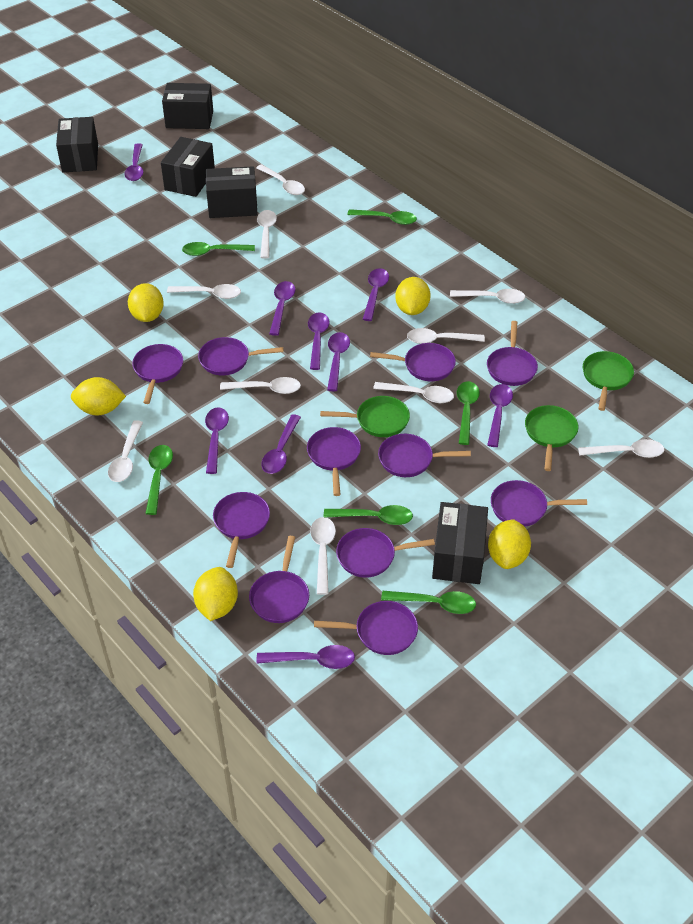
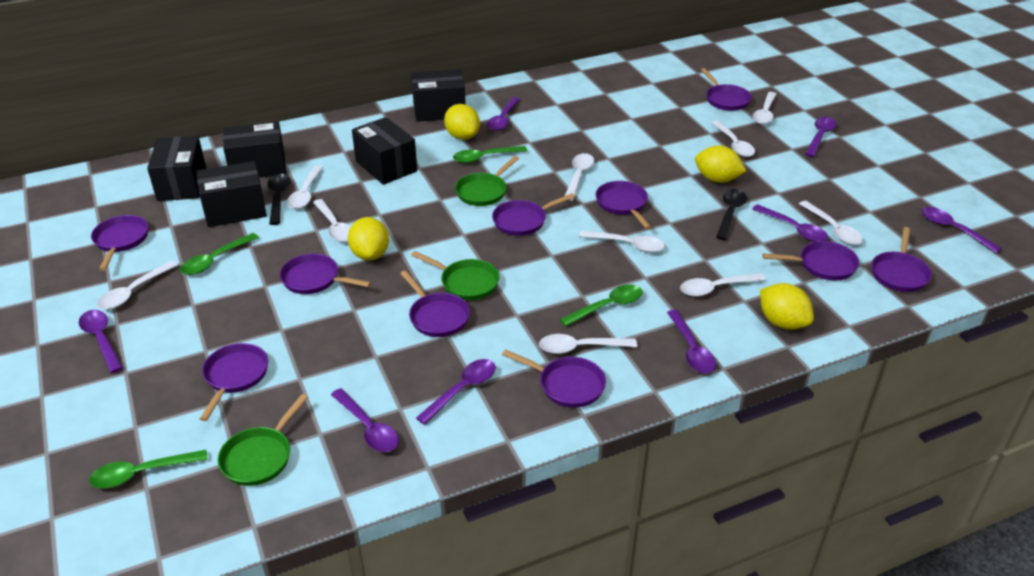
black spoon: none = 0 -> [267,174,290,225] [716,189,747,240] = 2
green spoon: [145,445,173,515] [182,242,255,256] [324,505,413,525] [347,209,417,225] [381,591,476,614] [457,381,480,445] = 6 -> [89,450,208,488] [180,233,259,275] [453,146,528,163] [560,284,643,326] = 4
purple pan: [132,344,183,404] [198,337,284,376] [213,492,270,568] [249,536,309,623] [307,427,361,496] [314,601,418,655] [336,528,435,578] [370,343,456,381] [378,434,471,477] [487,321,538,386] [491,480,587,527] = 11 -> [91,215,148,271] [200,343,268,421] [280,254,371,294] [400,270,470,337] [492,193,575,236] [502,349,606,408] [596,181,651,229] [701,68,752,111] [762,241,859,281] [872,227,932,292] = 10
purple spoon: [124,143,144,181] [205,407,229,474] [256,645,355,669] [262,414,301,474] [269,281,295,336] [308,312,330,370] [327,332,350,391] [363,268,389,321] [487,384,513,447] = 9 -> [79,310,123,373] [331,388,399,452] [416,359,496,425] [487,97,520,131] [667,310,716,373] [752,204,828,242] [805,117,836,157] [921,207,1002,253] = 8
yellow lemon: [71,377,126,416] [128,283,164,322] [193,567,238,621] [395,277,431,315] [488,519,531,569] = 5 -> [348,217,389,260] [444,104,480,140] [695,145,746,183] [760,283,814,330] = 4

